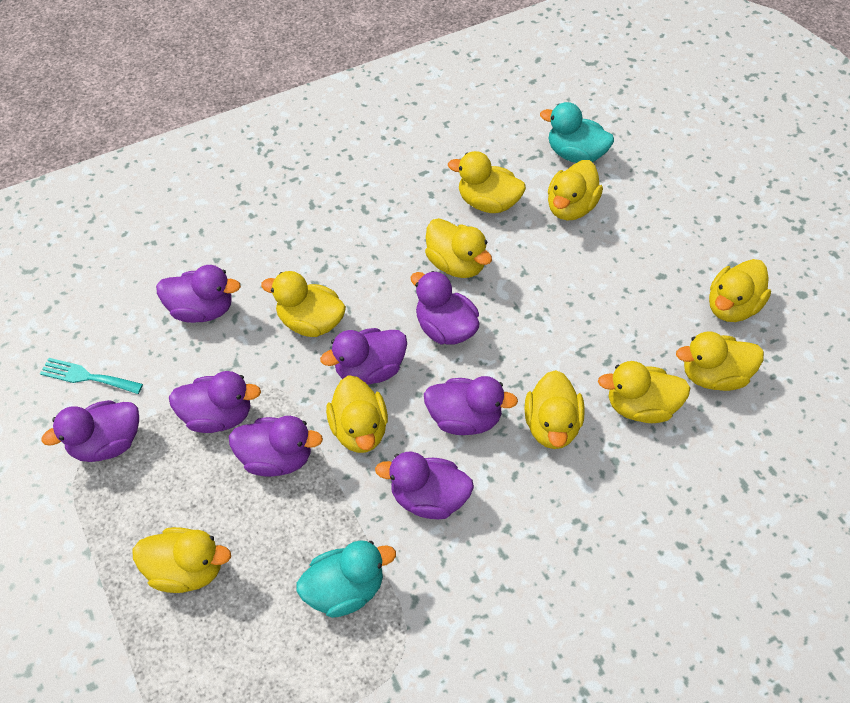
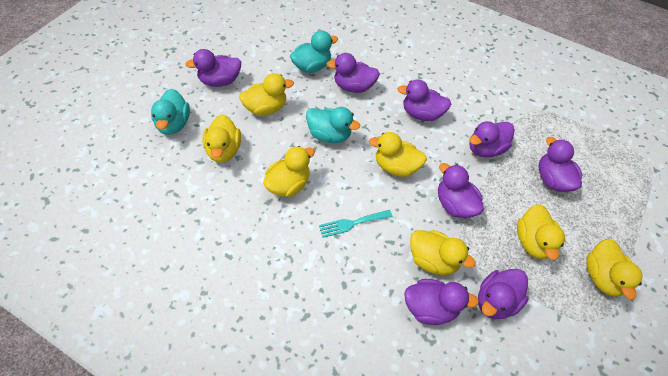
turquoise duck: [296,540,396,618] [540,102,614,163] = 2 -> [151,89,190,135] [290,31,338,73] [306,107,360,143] = 3
yellow duck: [132,527,231,593] [261,271,346,337] [326,375,388,453] [425,218,492,278] [448,151,526,213] [524,370,585,449] [548,160,603,221] [598,361,690,423] [676,331,764,391] [709,259,771,322] = 10 -> [202,114,241,163] [239,73,294,116] [263,146,315,197] [369,132,427,177] [410,230,476,275] [517,204,565,260] [586,239,643,300] = 7

